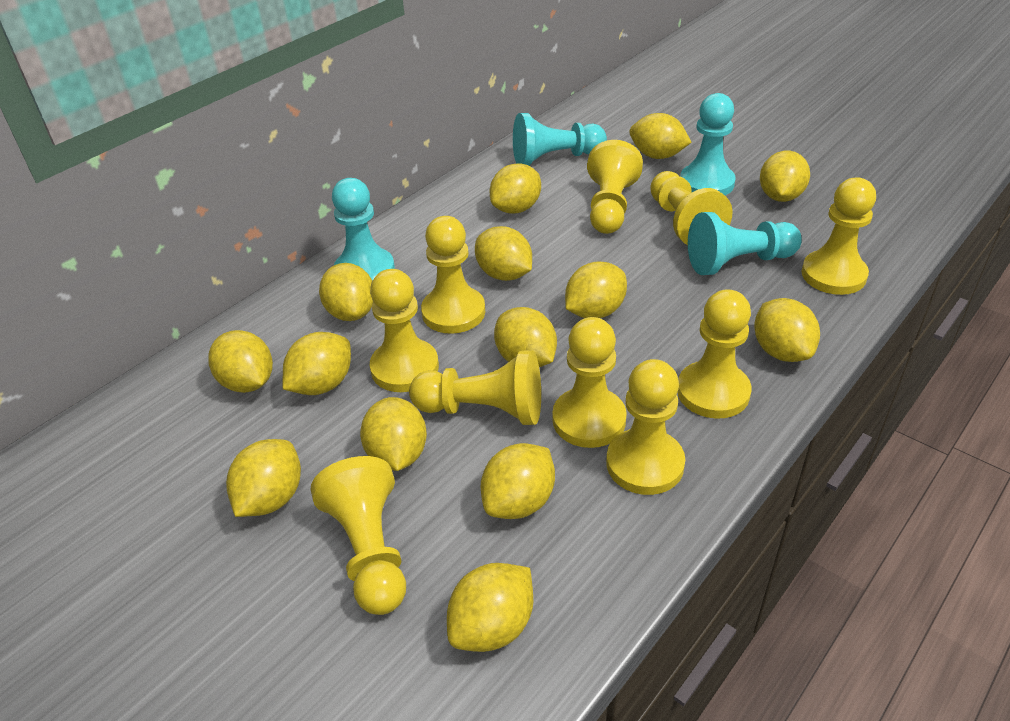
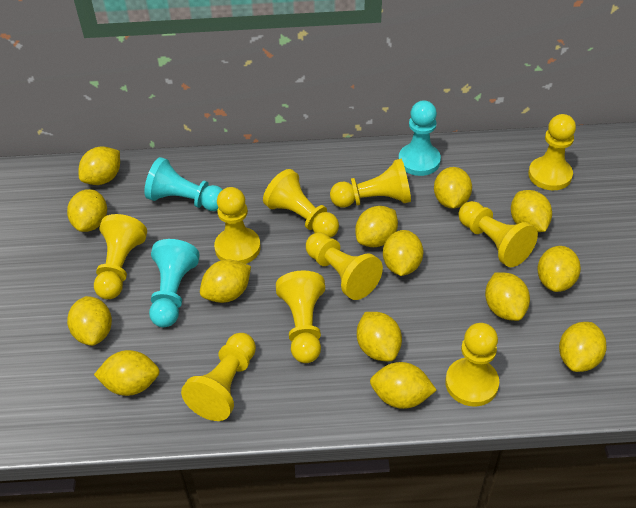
turquoise pawn: [332,178,395,280] [513,113,607,166] [680,93,736,195] [688,212,802,275] = 4 -> [144,157,223,211] [149,239,200,327] [398,100,441,176] = 3

